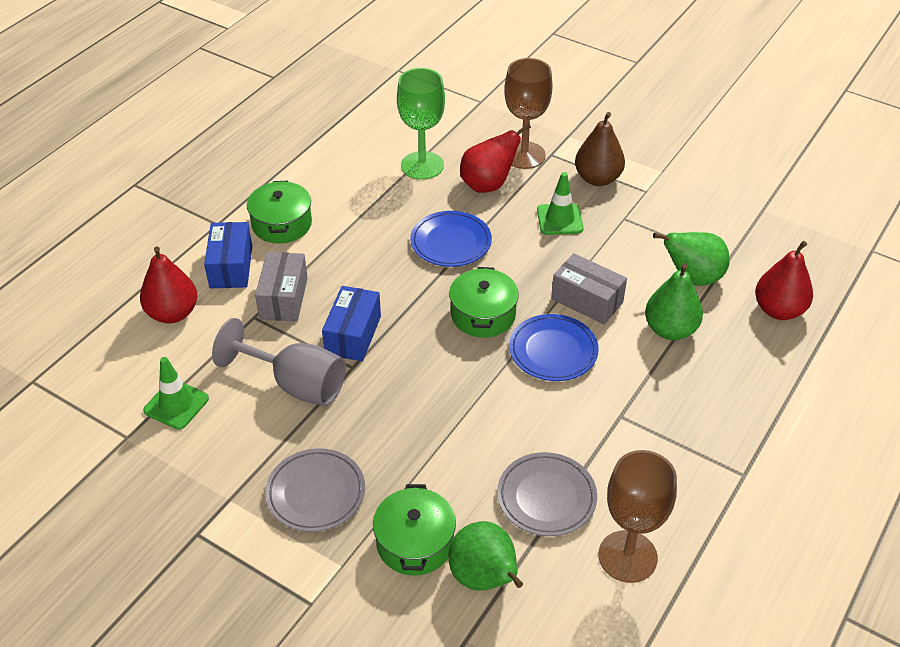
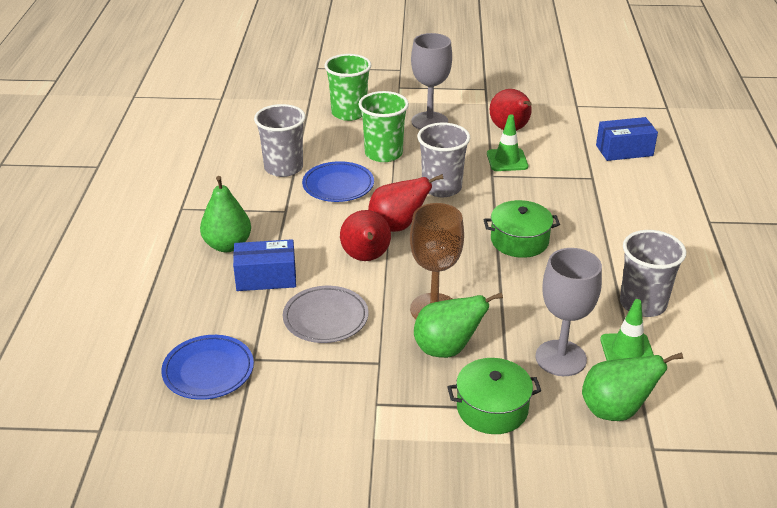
brown goblet: [504,58,553,169] [598,450,677,583] = 2 -> [410,203,464,319] = 1
brown pear: [575,112,625,186] = 1 -> none = 0
green cup: none = 0 -> [324,54,372,121] [359,91,409,162] = 2
green goblet: [397,68,445,180] = 1 -> none = 0
green pot: [247,181,312,244] [373,484,456,576] [449,267,519,338] = 3 -> [447,358,541,434] [483,200,560,258] = 2
grey box: [255,252,308,322] [551,253,627,324] = 2 -> none = 0
grey cup: none = 0 -> [254,104,306,177] [417,123,470,197] [620,230,686,317] = 3
grey goblet: [212,318,346,406] = 1 -> [411,33,452,130] [536,248,602,376] = 2
grey plate: [265,448,365,532] [497,452,597,536] = 2 -> [283,286,368,343] = 1

